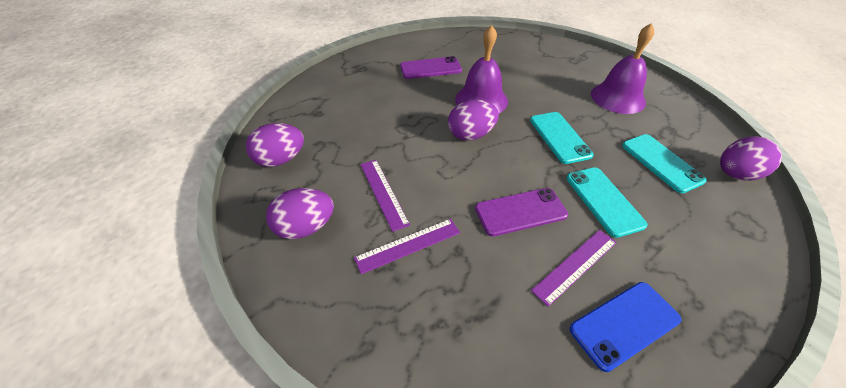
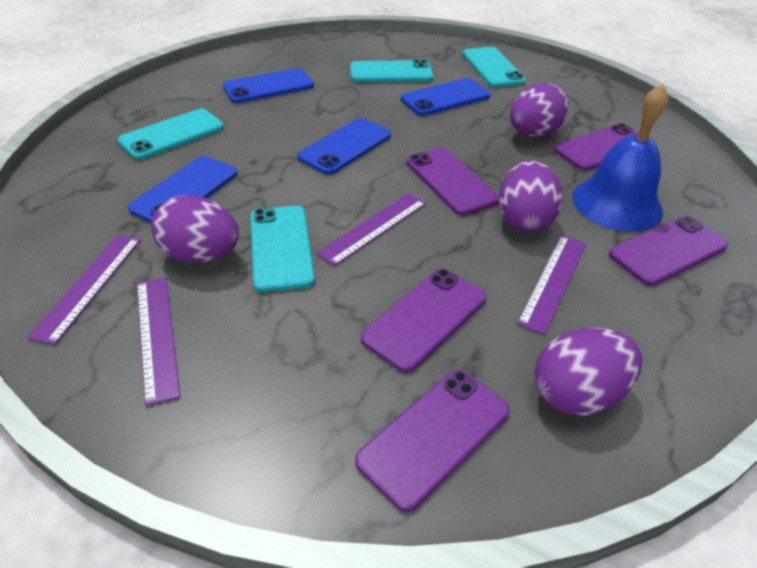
blue bell: none = 0 -> [572,84,669,232] = 1
blue phone: [569,282,681,372] = 1 -> [128,156,238,223] [222,68,314,103] [297,118,391,175] [401,78,491,116] = 4
purple bell: [455,25,508,113] [591,23,654,114] = 2 -> none = 0
purple phone: [400,56,462,79] [475,188,568,236] = 2 -> [355,369,510,512] [361,269,487,373] [406,147,499,216] [554,123,638,171] [609,216,728,286] = 5
purple ruler: [354,219,460,274] [360,160,410,232] [531,230,617,307] = 3 -> [27,235,141,345] [137,277,181,406] [316,193,426,266] [517,235,586,335] = 4
turquoise phone: [530,112,593,164] [566,167,648,238] [622,134,707,193] = 3 -> [118,109,224,160] [250,206,315,292] [350,60,434,82] [463,47,526,87] = 4

